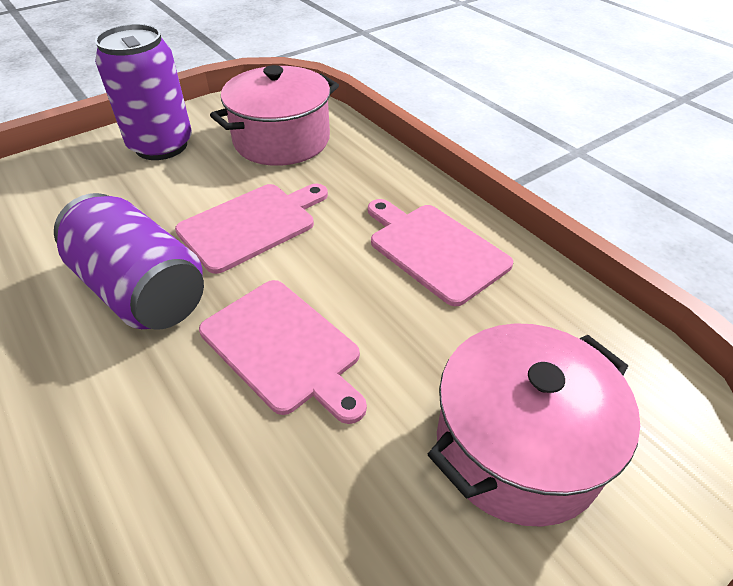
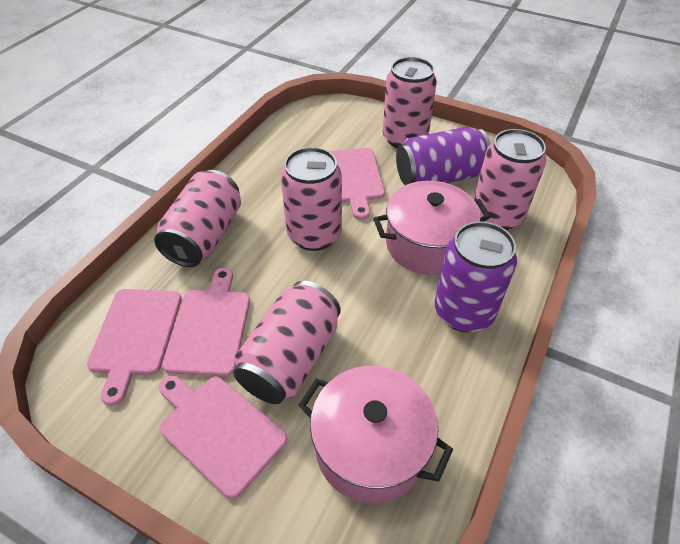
pink can: none = 0 -> [154,170,241,267] [233,281,341,404] [281,147,342,251] [383,57,437,148] [474,129,546,230] = 5
pink cutting board: [175,184,328,274] [199,280,367,424] [368,199,513,306] = 3 -> [87,289,182,406] [159,375,287,499] [162,268,250,377] [329,148,385,220] = 4

